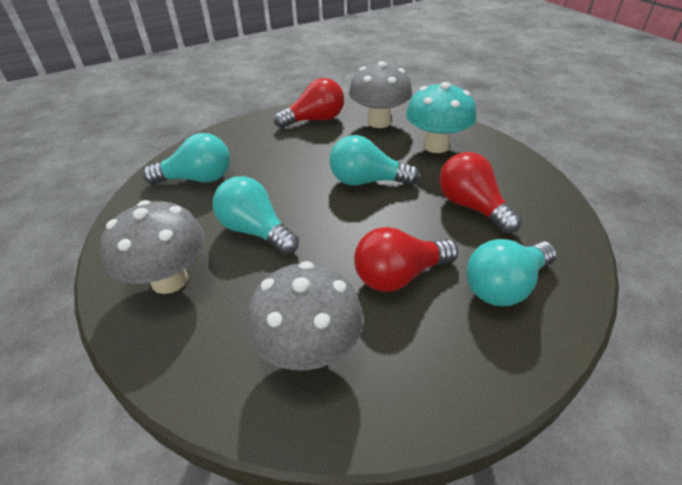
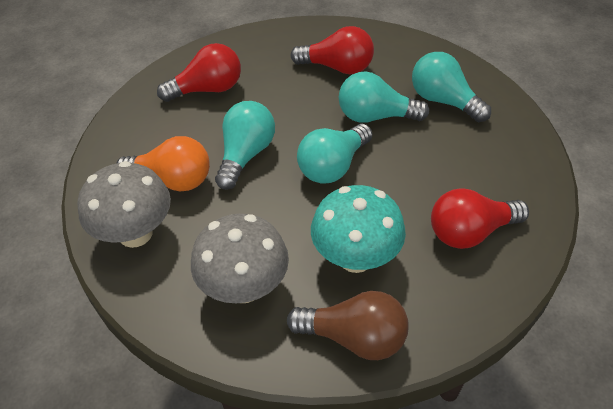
brown light bulb: none = 0 -> [287,291,409,360] = 1
grey mushroom: [100,200,205,294] [247,261,363,370] [349,61,412,128] = 3 -> [78,161,171,248] [191,214,289,303] = 2
orange light bulb: none = 0 -> [116,136,210,191] = 1

